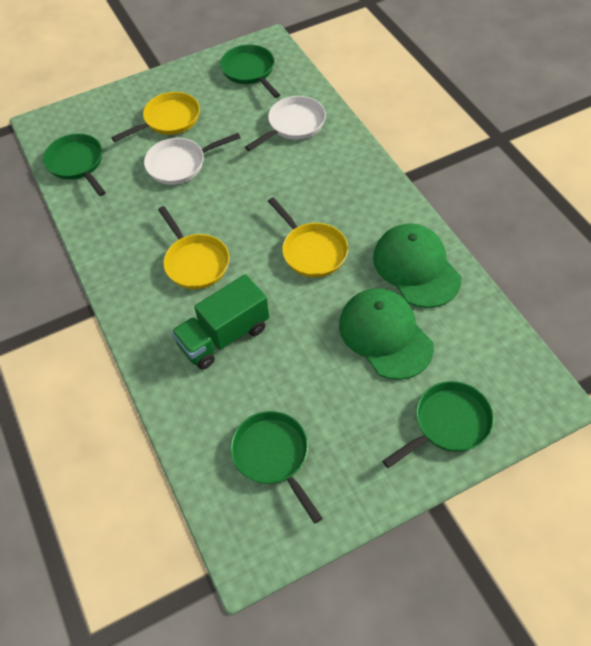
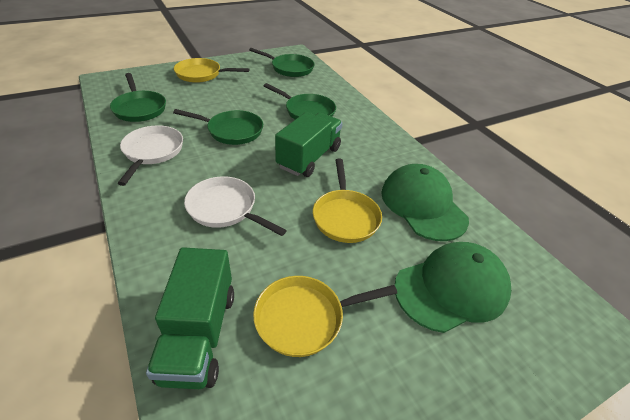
green truck: [171,274,269,370] = 1 -> [146,247,234,389] [275,112,343,177] = 2

